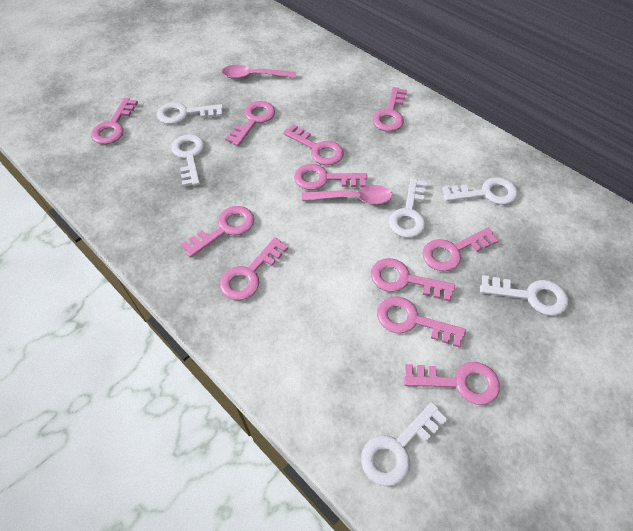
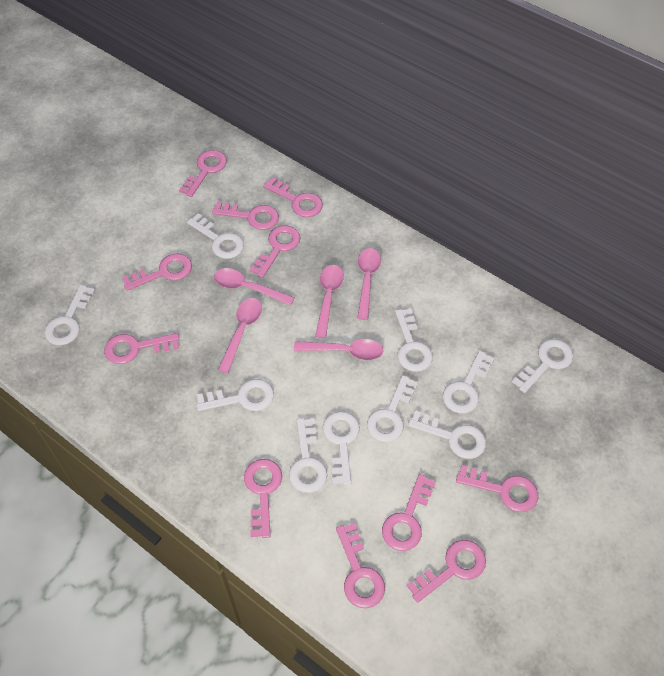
pink spoon: [222,65,296,79] [302,185,392,204] = 2 -> [214,268,295,305] [218,298,262,373] [294,339,383,360] [315,265,344,338] [357,248,381,320] = 5
white key: [157,102,223,124] [171,134,204,187] [361,402,448,486] [389,178,427,238] [442,177,518,205] [480,275,568,316] = 6 -> [45,285,95,345] [187,213,244,259] [197,379,274,411] [289,418,327,493] [323,411,360,485] [367,375,418,442] [395,308,433,372] [408,410,486,459] [443,351,495,413] [512,339,573,393] = 10

